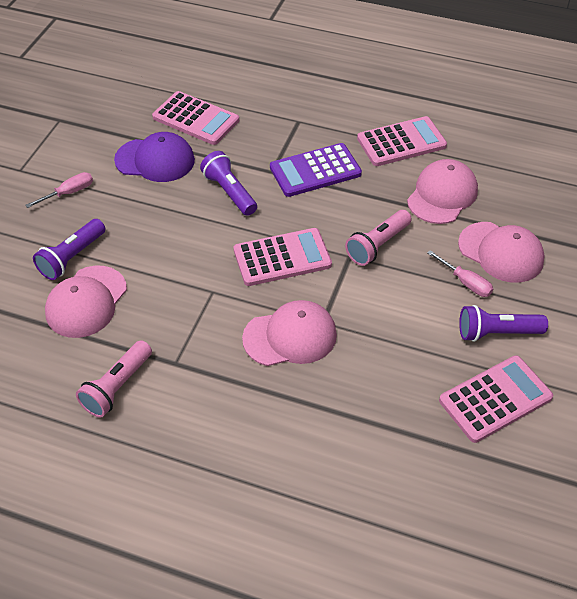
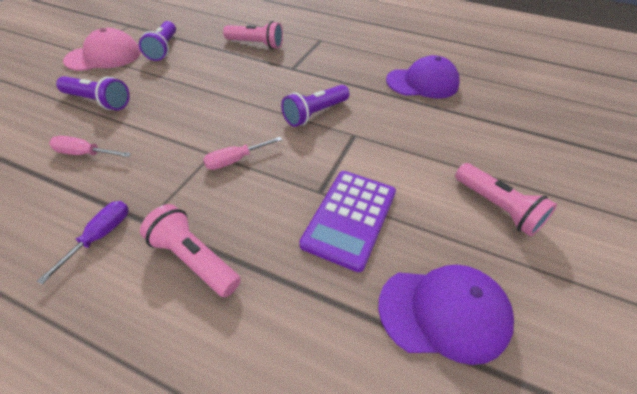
pink calculator: [152,91,239,145] [234,228,332,286] [357,116,447,166] [439,355,553,443] = 4 -> none = 0
pink cap: [45,266,127,338] [242,300,337,366] [407,159,478,224] [458,222,545,283] = 4 -> [63,28,141,71] = 1
pink flashlight: [76,340,152,418] [345,210,412,266] = 2 -> [140,204,241,297] [223,21,283,49] [455,163,557,237] = 3
purple cap: [114,132,195,182] = 1 -> [378,265,514,365] [386,55,460,98] = 2
purple screwdriver: none = 0 -> [37,201,129,284] = 1

